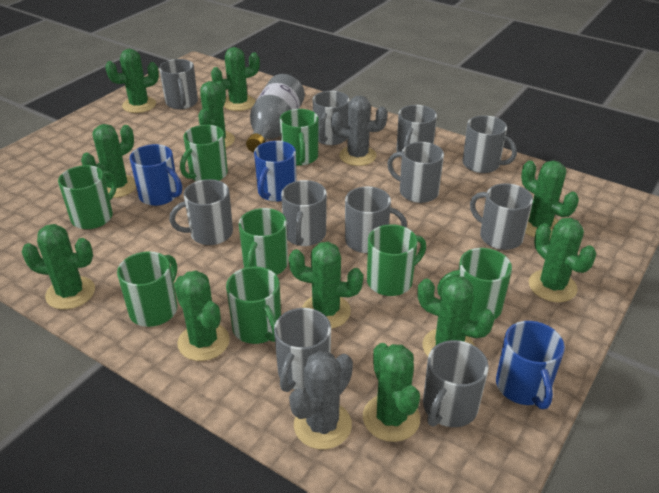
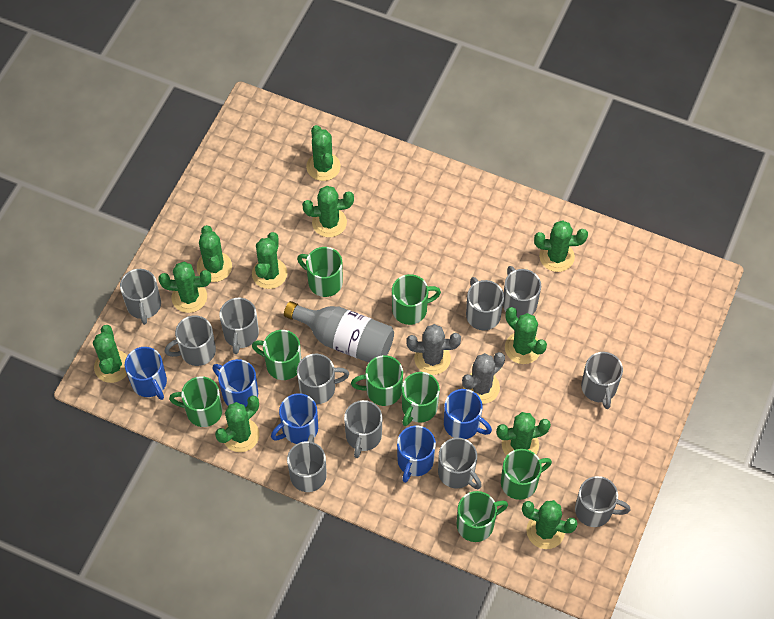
blue mug: [130,144,182,206] [254,141,297,202] [496,321,565,409] = 3 -> [125,347,167,400] [212,359,258,407] [271,393,318,444] [397,426,436,483] [444,389,492,439] = 5

